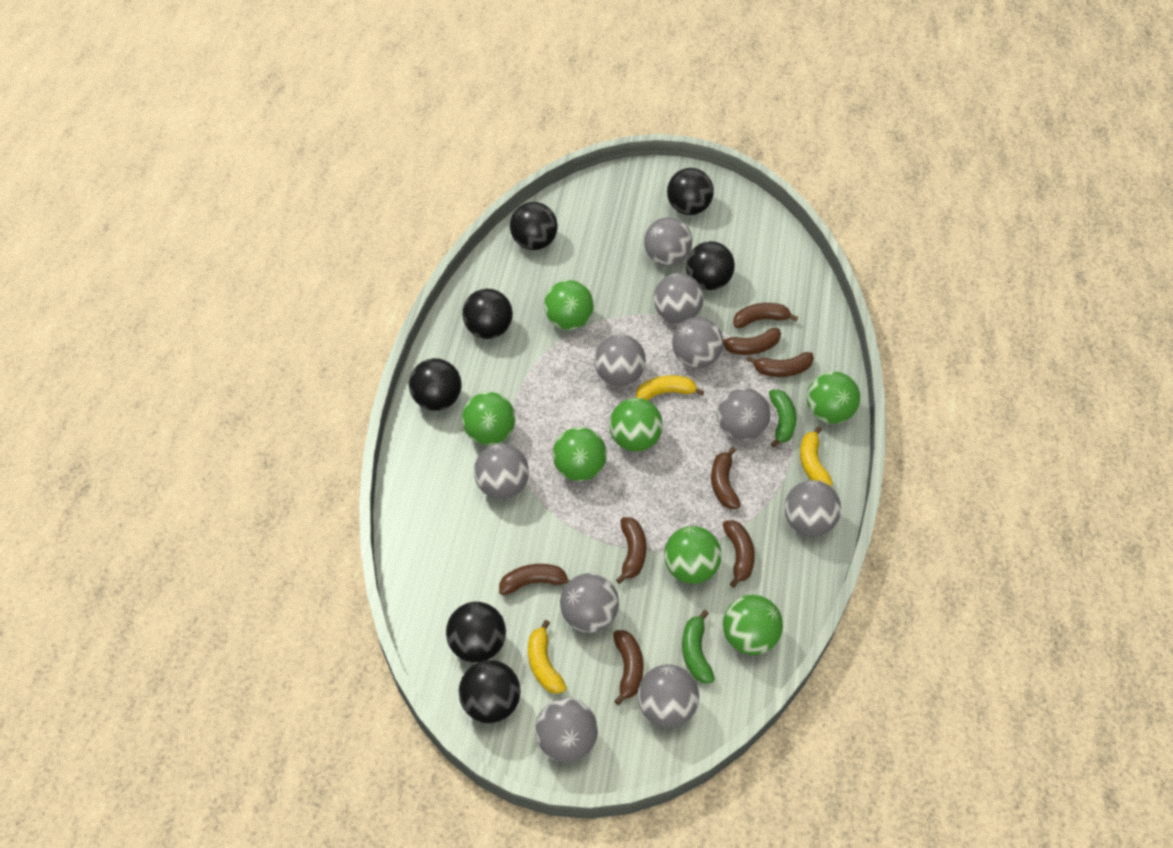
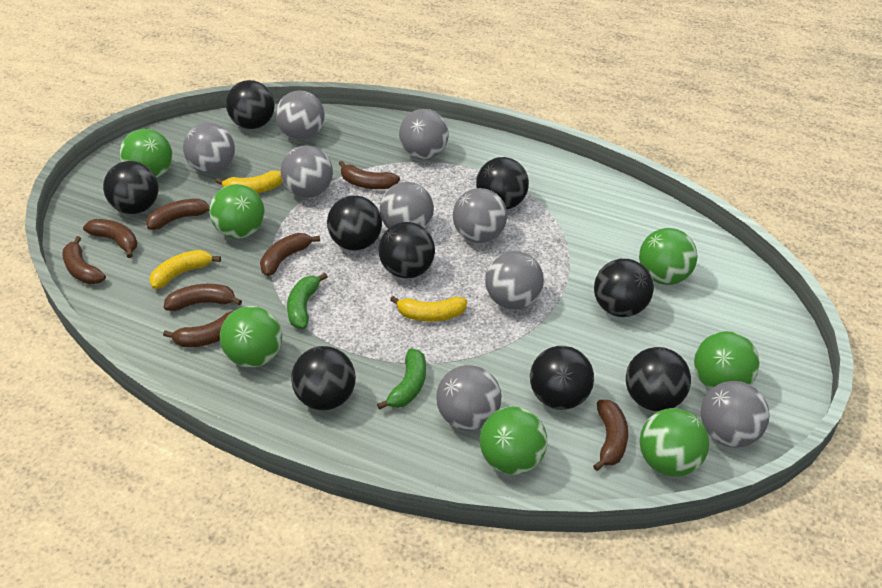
black ball: [409,358,462,411] [446,602,506,663] [459,660,521,723] [462,289,513,339] [510,202,558,250] [667,168,714,215] [686,241,735,290] = 7 -> [103,161,158,214] [226,80,275,129] [291,346,356,410] [327,195,382,251] [378,222,435,278] [476,157,529,209] [530,346,594,410] [594,259,654,317] [626,347,691,411] = 9
grey ball: [474,444,529,499] [535,698,598,763] [560,573,619,633] [594,334,646,386] [638,664,699,728] [644,217,692,266] [654,273,703,323] [672,317,723,368] [717,387,770,441] [784,480,841,537] = 10 -> [183,123,235,174] [276,90,325,140] [281,145,333,198] [380,182,434,228] [399,109,449,159] [436,365,502,430] [453,188,507,243] [485,251,544,309] [700,381,770,448] = 9

